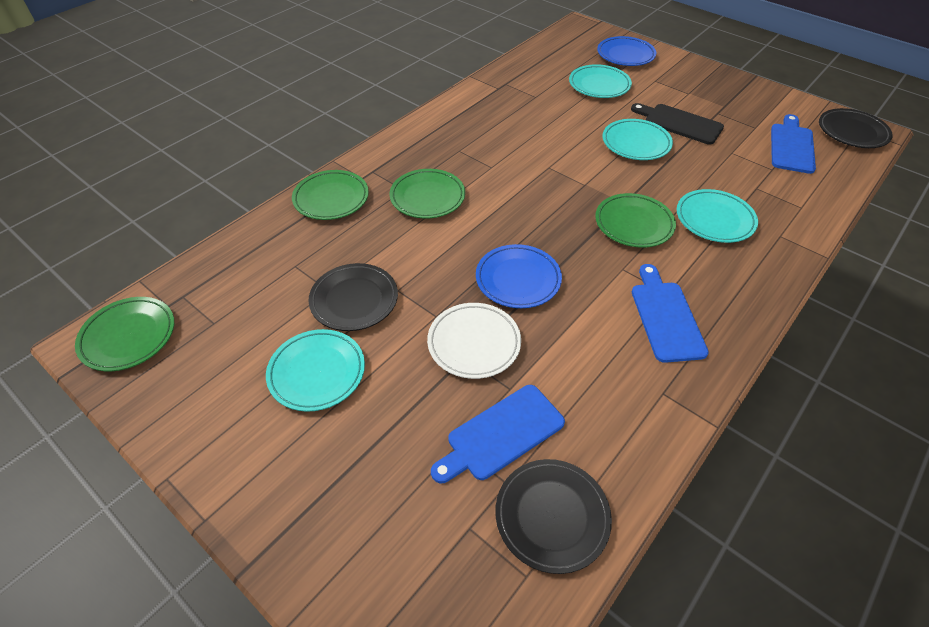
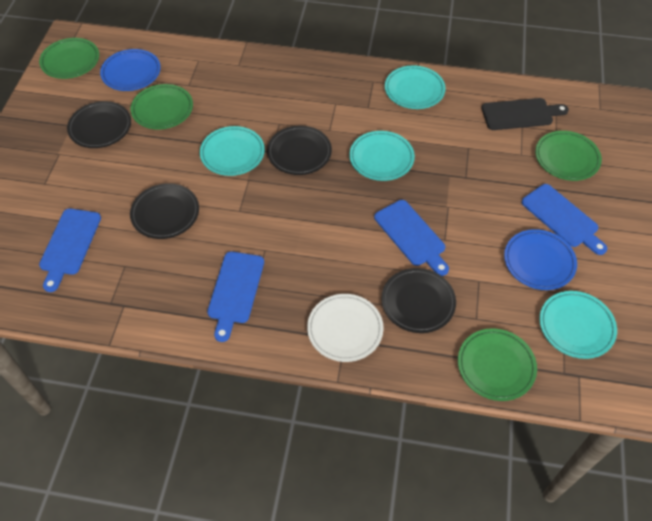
black plate: [308,263,398,331] [495,459,612,574] [819,108,893,148] = 3 -> [67,101,131,148] [130,183,199,239] [267,126,332,175] [381,268,456,333] = 4
blue cutting board: [431,385,565,483] [632,264,709,363] [771,114,816,174] = 3 -> [39,209,101,292] [207,251,264,342] [374,200,449,276] [521,184,607,255] = 4

